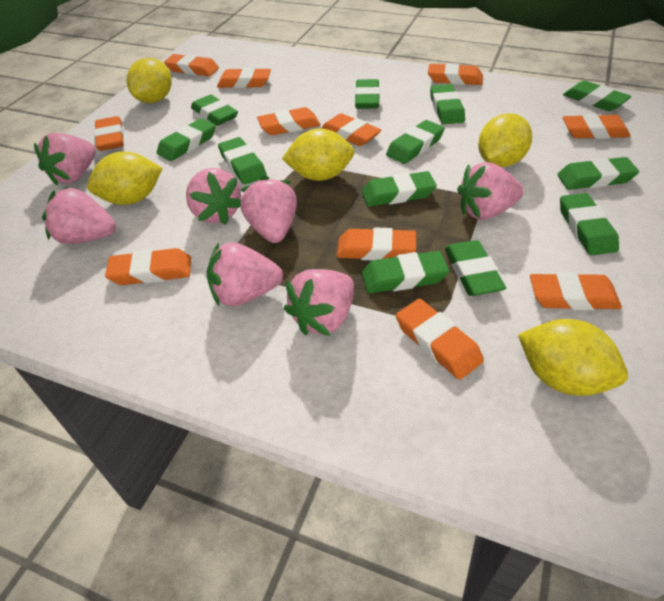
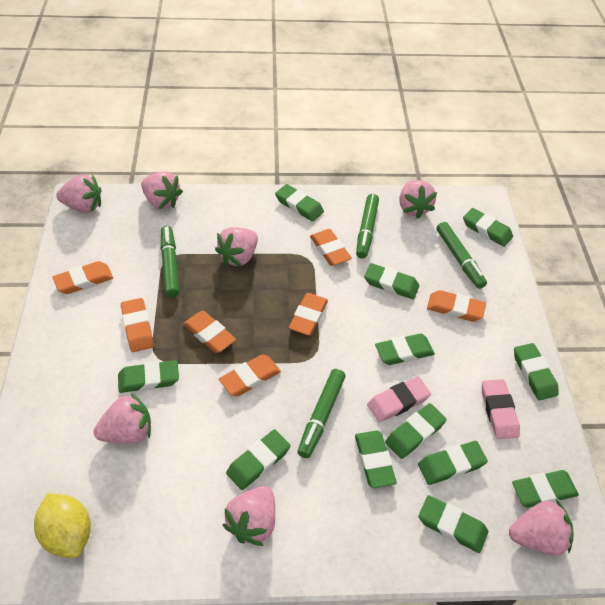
green marker: none = 0 -> [161,226,179,297] [297,369,346,458] [356,194,379,259] [437,222,487,289] = 4
orange eraser: [94,116,124,151] [105,248,191,285] [164,54,219,76] [217,68,271,88] [257,107,321,135] [321,113,381,146] [337,228,416,261] [396,299,484,380] [428,63,483,85] [530,272,622,310] [563,114,630,139] = 11 -> [52,261,113,294] [121,298,154,352] [183,311,236,353] [219,354,281,397] [289,293,328,335] [310,229,352,266] [427,290,486,322] = 7
pink eraser: none = 0 -> [367,377,431,422] [482,379,520,439] = 2
yellow lemon: [87,152,163,205] [127,58,172,103] [282,129,354,181] [478,113,532,167] [518,319,628,396] = 5 -> [34,493,91,558] = 1

